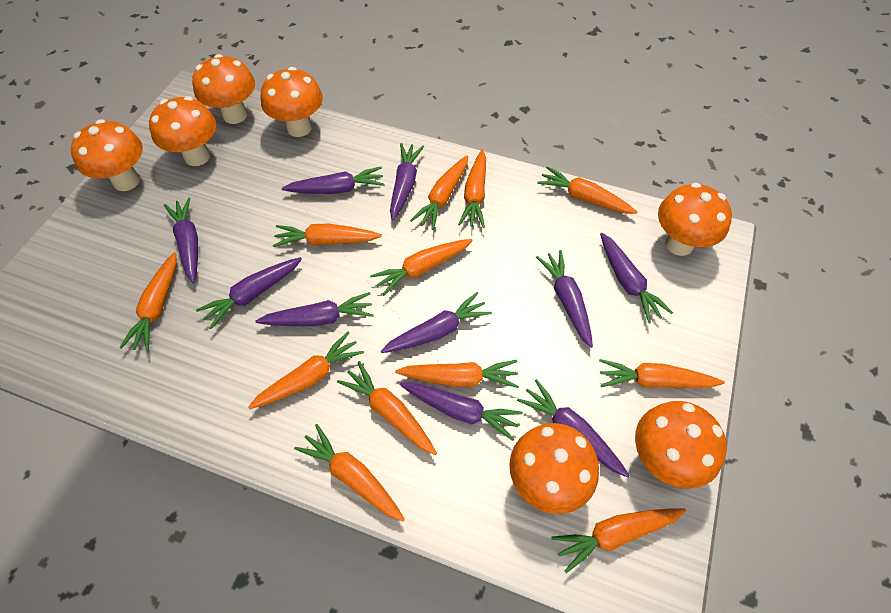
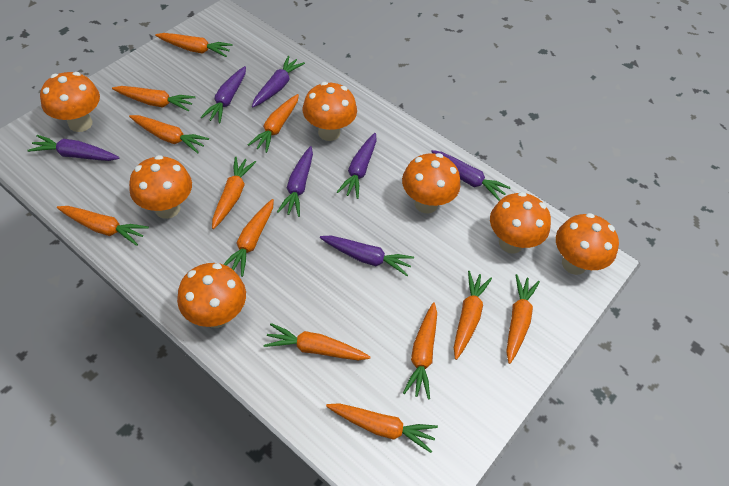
purple carrot: [164,197,198,283] [196,257,302,329] [255,292,374,326] [282,167,385,194] [381,292,492,353] [390,143,424,220] [400,382,523,441] [517,379,630,477] [536,250,593,348] [600,233,673,323] = 10 -> [27,135,119,161] [200,66,246,123] [252,56,305,108] [277,146,313,217] [320,236,414,276] [337,133,377,199] [431,150,511,201] = 7

